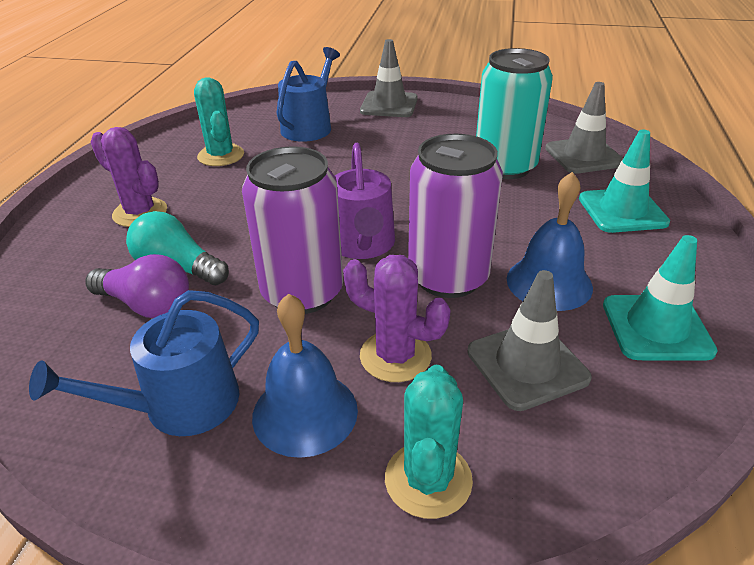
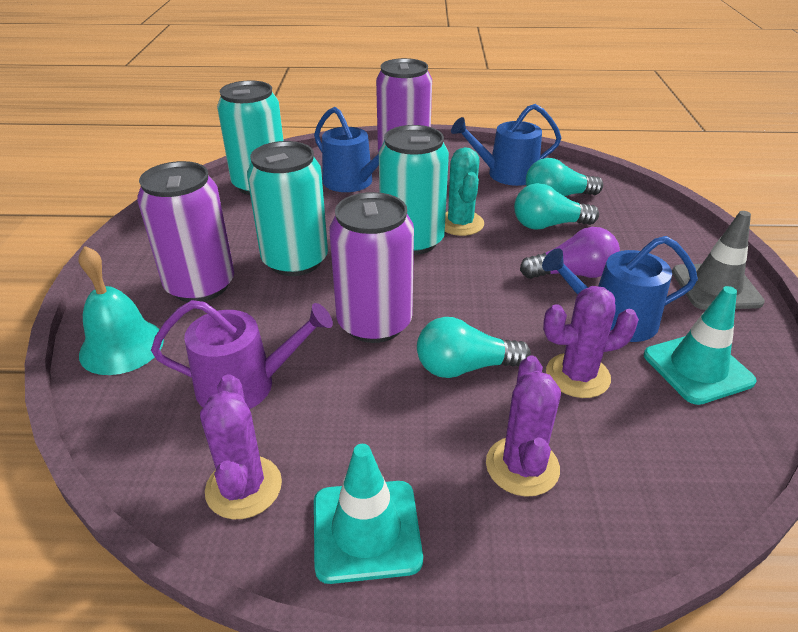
blue bell: [252,293,358,458] [507,172,593,311] = 2 -> none = 0
blue watering can: [29,290,259,436] [277,47,340,142] = 2 -> [314,107,385,192] [451,104,561,186] [542,236,698,342] = 3
grey traffic cone: [360,39,418,117] [467,270,592,411] [545,82,623,174] = 3 -> [672,211,765,310] = 1
purple cactus: [91,127,167,227] [343,255,451,382] = 2 -> [200,374,282,519] [486,356,561,497] [543,286,639,398] = 3
purple can: [242,146,343,314] [408,134,503,298] = 2 -> [137,161,234,302] [329,192,414,343] [376,58,432,152] = 3
turquoise bell: none = 0 -> [79,246,164,375] = 1
turquoise cactus: [194,77,244,166] [385,365,473,519] = 2 -> [445,147,484,236] = 1
turquoise can: [476,48,553,179] = 1 -> [217,80,284,195] [247,141,328,276] [379,125,449,255] = 3
turquoise light bulb: [126,211,229,285] = 1 -> [417,317,531,378] [514,183,599,230] [526,158,603,196] = 3

